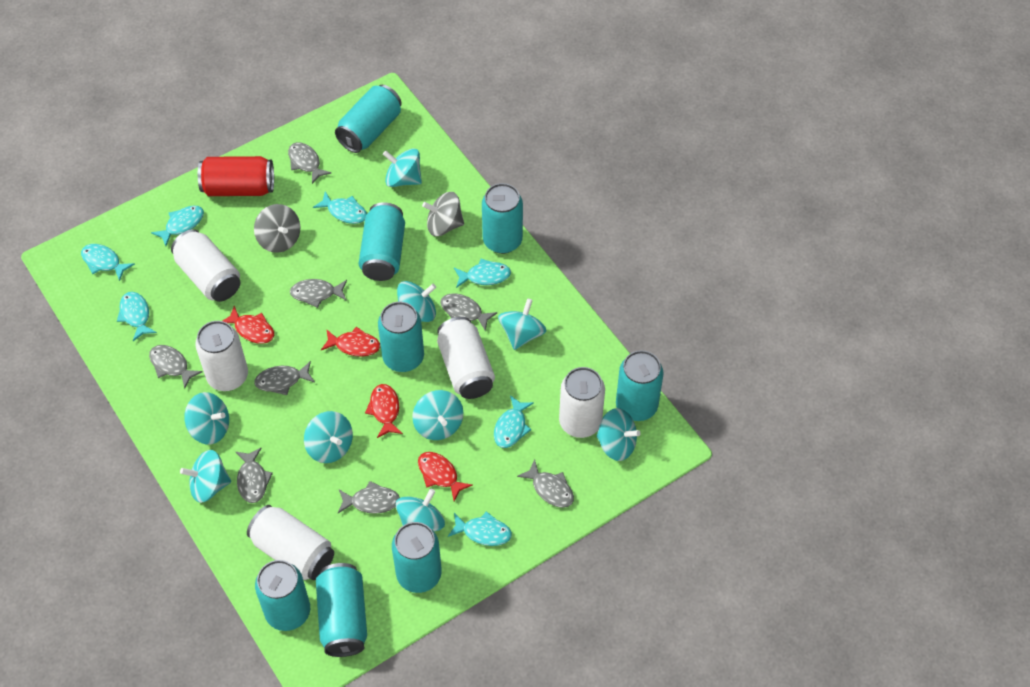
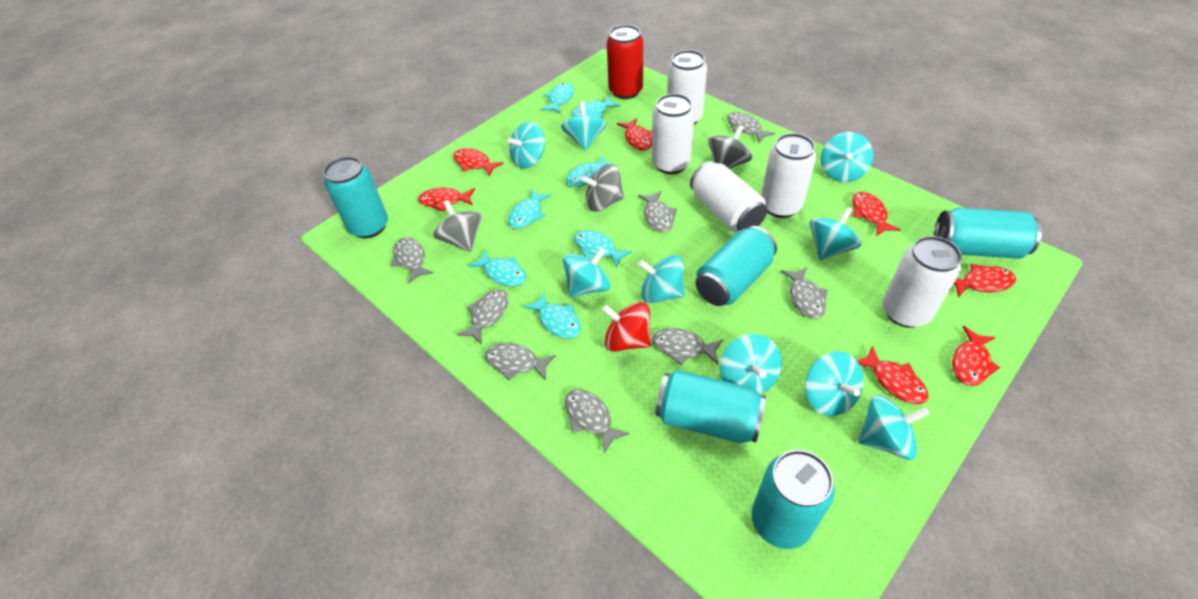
grey spinning top: [254,204,300,253] [422,192,464,236] = 2 -> [433,200,482,252] [581,164,624,211] [708,125,752,169] = 3
red fish: [222,306,274,344] [321,327,380,357] [365,384,403,438] [418,452,473,501] = 4 -> [418,188,475,212] [453,148,504,176] [617,118,652,151] [852,192,901,236] [857,346,928,404] [952,326,1000,386] [954,264,1016,297] = 7
red spinning top: none = 0 -> [602,302,651,352] = 1
turquoise can: [255,560,310,631] [316,563,367,657] [335,85,402,153] [359,202,405,281] [378,302,424,372] [392,522,442,593] [482,183,523,254] [616,350,664,421] = 8 -> [323,156,388,238] [655,370,766,443] [695,226,777,306] [752,450,835,549] [934,208,1042,259] = 5

